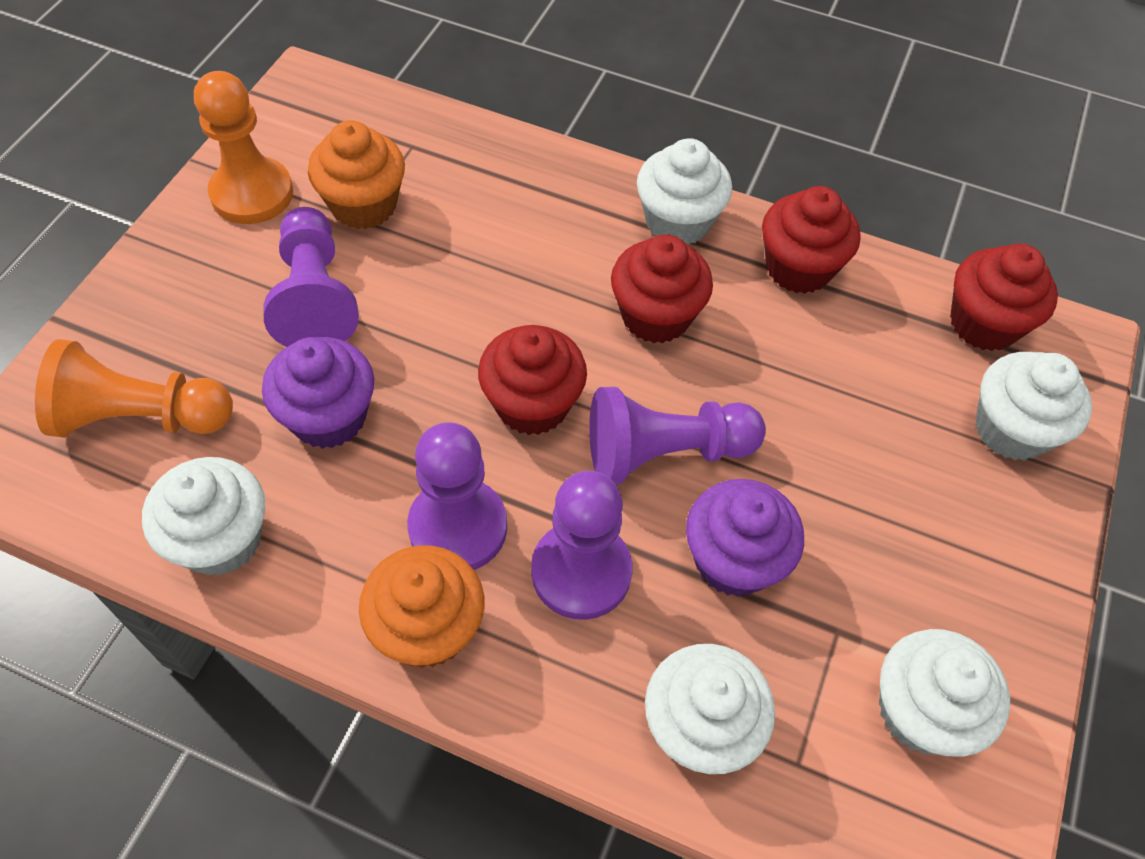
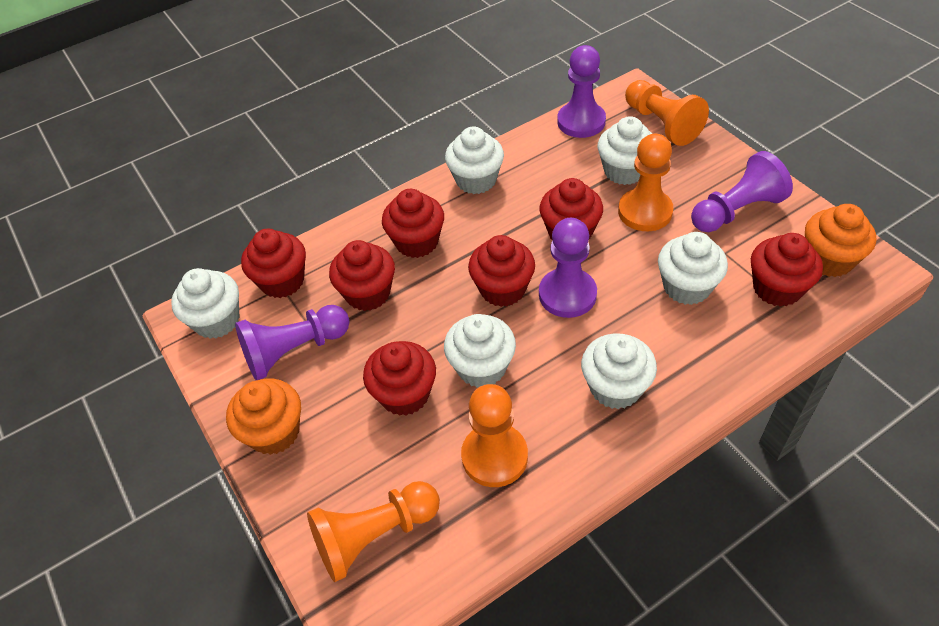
orange pawn: [35,339,233,438] [194,71,293,224] = 2 -> [307,481,440,582] [461,384,528,487] [618,134,673,231] [625,80,709,146] = 4
purple cupcake: [262,337,374,449] [686,479,804,597] = 2 -> none = 0
red cupcake: [478,325,587,435] [611,234,713,343] [762,186,860,294] [950,244,1058,351] = 4 -> [241,229,306,298] [329,240,395,311] [363,341,436,416] [382,189,444,258] [468,235,535,307] [539,178,603,240] [751,233,823,307] = 7
white cupcake: [142,457,265,576] [637,138,732,245] [645,644,775,774] [879,629,1010,757] [975,352,1092,461] = 5 -> [171,268,240,339] [444,314,516,388] [445,127,504,194] [581,334,657,409] [597,116,652,185] [658,232,728,305] = 6

